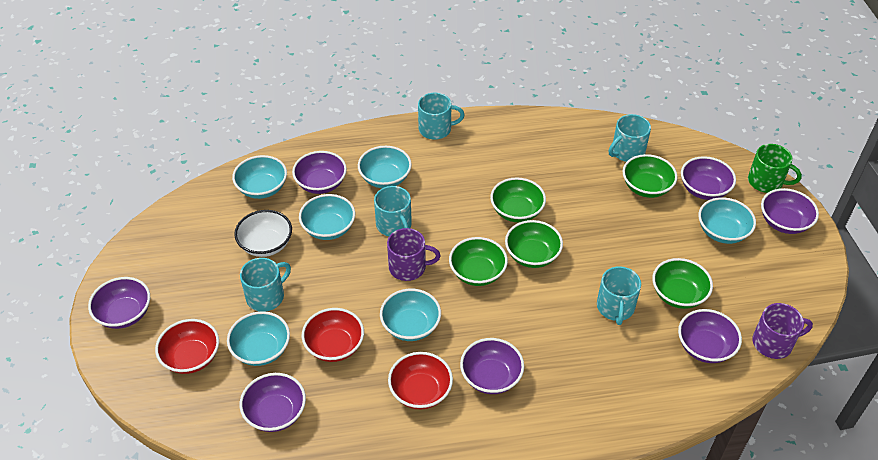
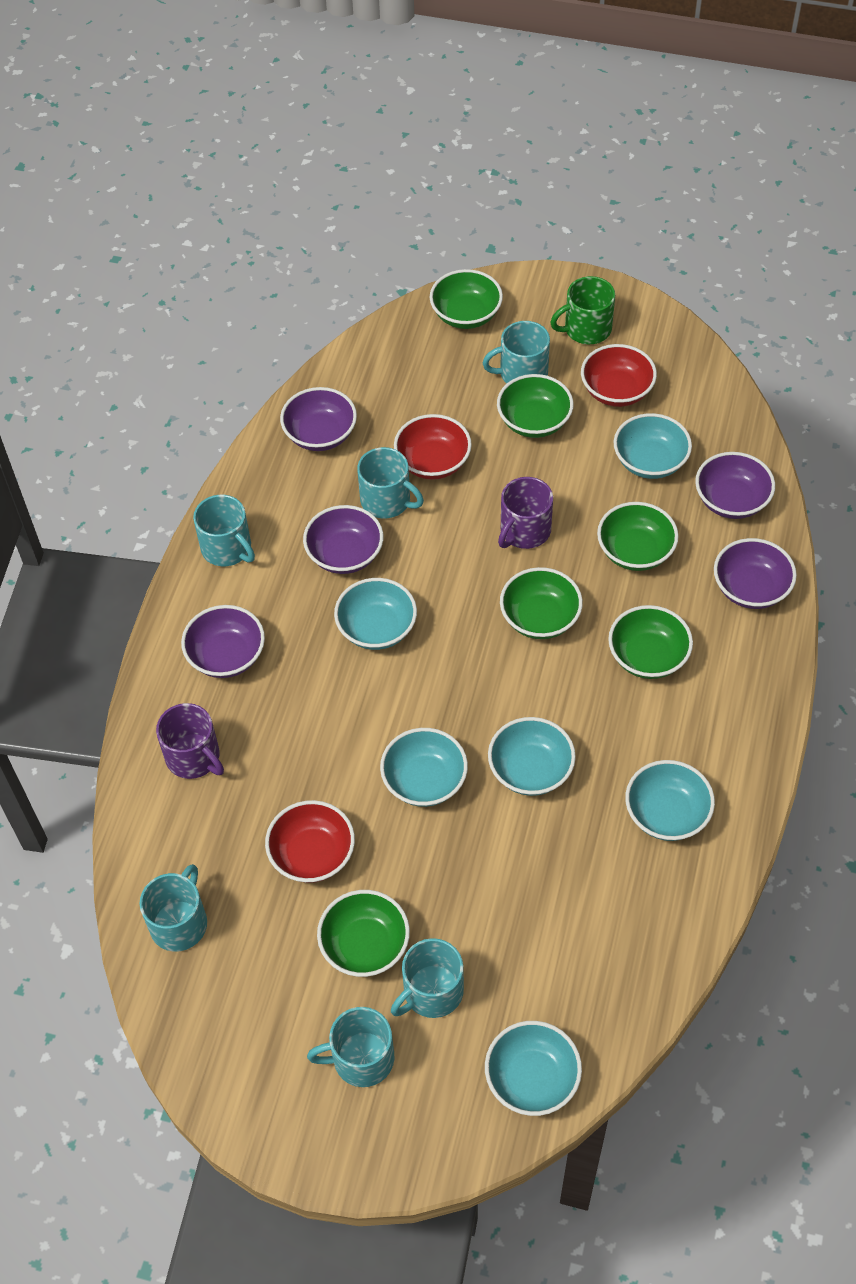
green bowl: [449,237,508,286] [490,178,546,223] [505,220,563,268] [622,154,678,198] [652,258,713,309] = 5 -> [317,890,410,977] [430,269,503,329] [497,374,574,438] [500,567,583,639] [597,502,679,571] [608,605,693,679] = 6
purple bowl: [88,277,150,329] [240,373,306,432] [292,151,347,194] [460,338,524,394] [678,309,742,363] [681,156,736,200] [761,188,819,234] = 7 -> [181,605,265,678] [280,387,357,451] [303,505,383,574] [695,452,775,519] [714,538,797,609] = 5
turquoise mug: [240,258,291,312] [374,186,412,236] [418,93,464,140] [597,266,641,325] [609,114,651,162] = 5 -> [139,864,207,951] [193,495,255,566] [307,1007,395,1087] [357,447,424,519] [391,938,464,1018] [483,321,550,383] = 6
white bowl: [234,210,292,257] = 1 -> none = 0

